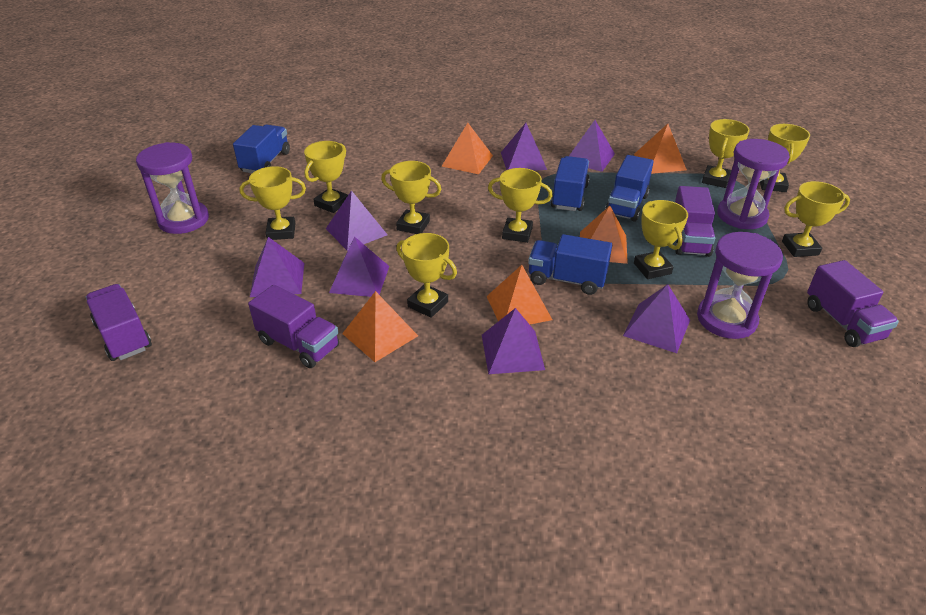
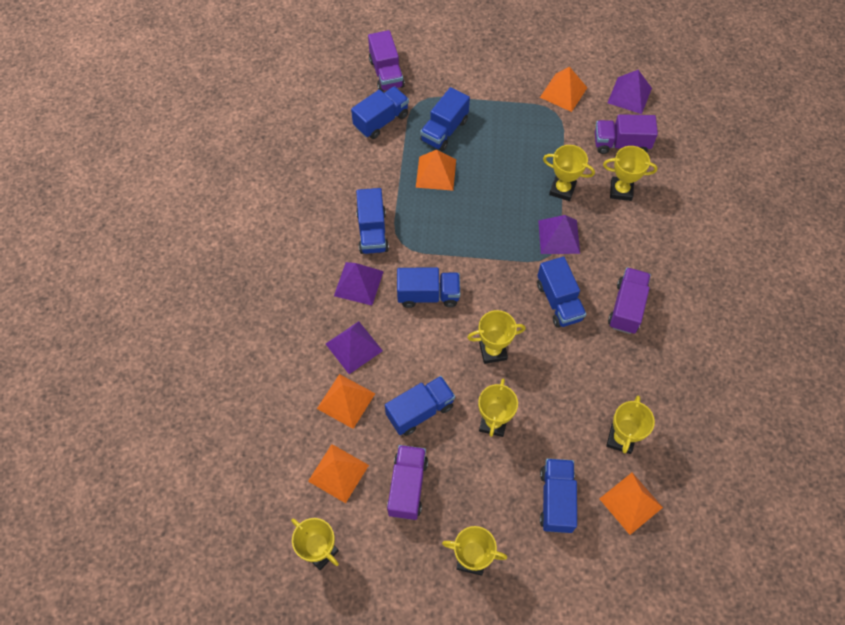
blue truck: [233,125,290,173] [528,234,612,295] [550,156,590,211] [605,155,654,222] = 4 -> [351,86,409,139] [356,188,389,254] [385,376,455,436] [397,267,460,308] [420,87,470,151] [537,256,586,328] [540,459,577,533] = 7
purple hourglass: [136,142,209,234] [697,232,783,339] [717,139,790,229] = 3 -> none = 0
purple pyramid: [250,237,304,297] [326,190,388,251] [329,237,389,297] [482,308,545,374] [501,123,547,171] [569,120,615,172] [623,284,690,353] = 7 -> [326,321,383,374] [334,262,384,305] [538,215,580,254] [608,70,652,114] = 4
yellow trophy: [239,166,306,240] [304,141,348,213] [381,161,442,234] [396,233,457,318] [488,168,552,243] [634,200,688,279] [702,119,750,188] [760,124,810,192] [782,181,850,257] = 9 -> [291,518,339,570] [442,526,507,576] [467,310,526,364] [478,378,518,437] [543,145,595,201] [603,146,658,201] [606,395,655,454] = 7

